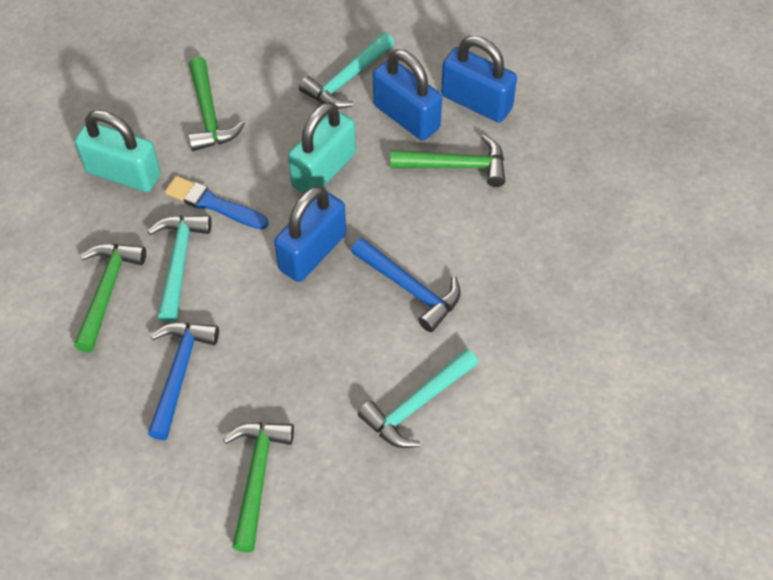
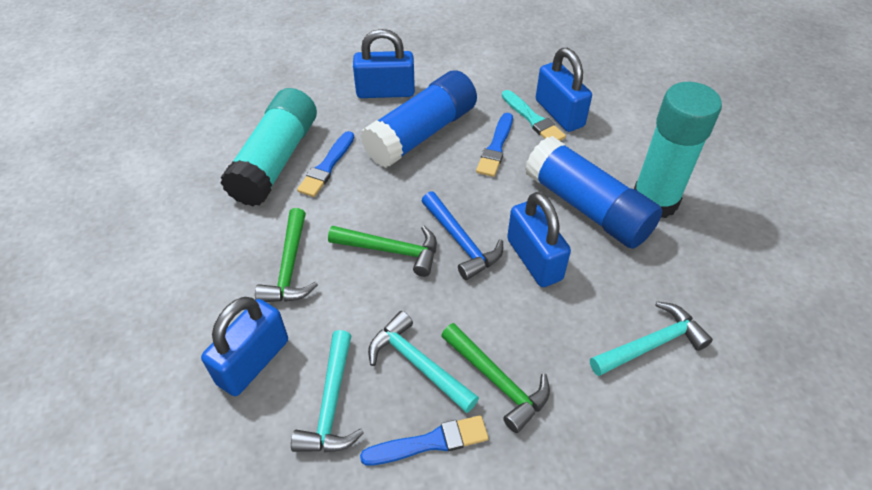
blue brush: [165,176,269,229] = 1 -> [297,131,354,197] [360,415,489,466] [476,113,513,177] = 3
blue glue stick: none = 0 -> [360,70,477,168] [525,136,662,249] = 2
blue hammer: [148,323,219,440] [351,238,461,332] = 2 -> [422,191,503,280] = 1
blue padlock: [274,186,346,282] [373,49,442,140] [441,36,517,122] = 3 -> [201,297,288,396] [353,29,415,98] [507,192,571,287] [536,48,592,132] = 4
green hammer: [74,244,146,353] [188,57,245,151] [223,423,294,553] [390,135,505,187] = 4 -> [255,208,318,302] [328,226,437,277] [441,323,550,433] = 3
turquoise brush: none = 0 -> [502,90,566,141] = 1
turquoise glue stick: none = 0 -> [220,88,317,206] [634,82,722,218] = 2
turquoise padlock: [75,110,161,192] [288,102,356,194] = 2 -> none = 0

